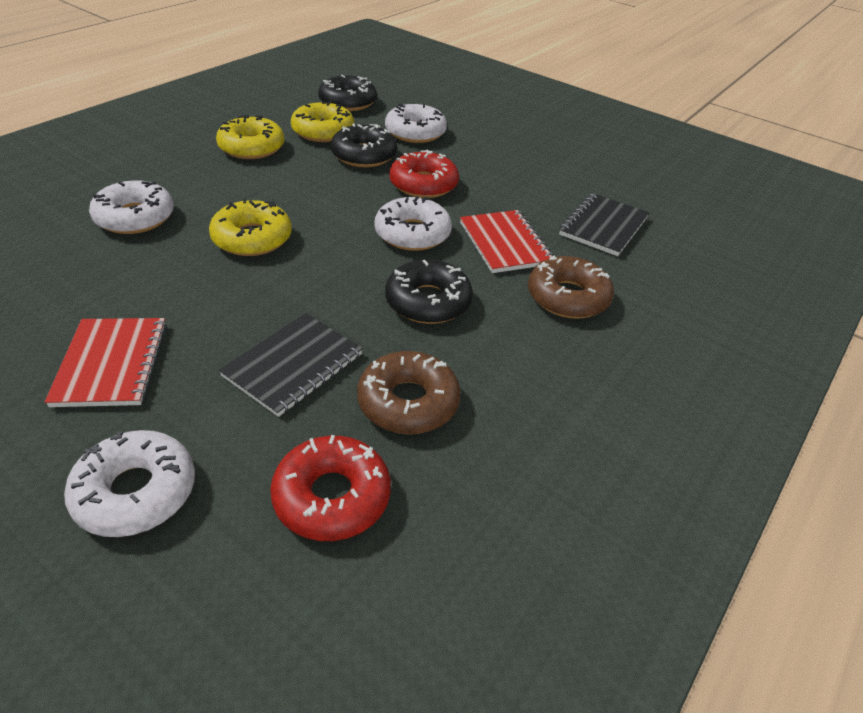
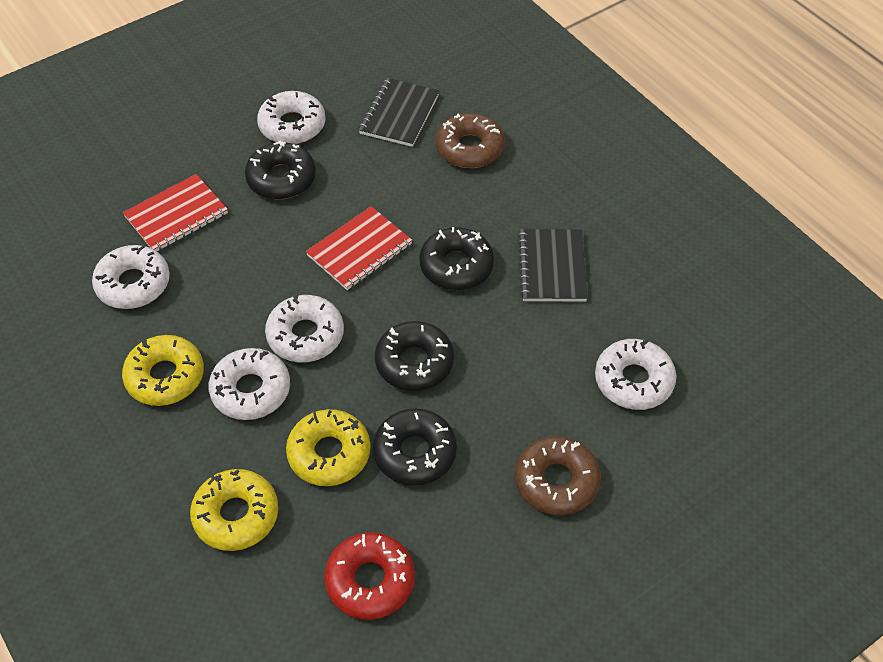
black donut: [318,75,377,111] [331,124,397,167] [385,259,473,324] = 3 -> [245,140,316,199] [373,408,457,485] [375,321,454,391] [419,227,494,290] = 4
red donut: [270,435,391,541] [389,150,459,198] = 2 -> [324,532,415,620] = 1
white donut: [64,430,195,537] [89,180,174,234] [374,196,452,251] [385,103,447,143] = 4 -> [92,245,170,309] [208,348,290,420] [257,91,326,144] [265,295,344,363] [595,339,677,410] = 5

